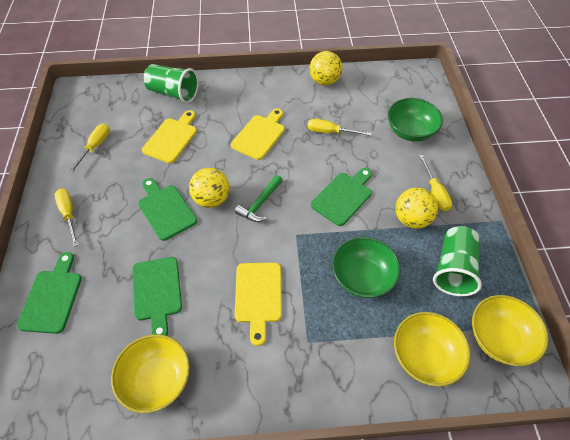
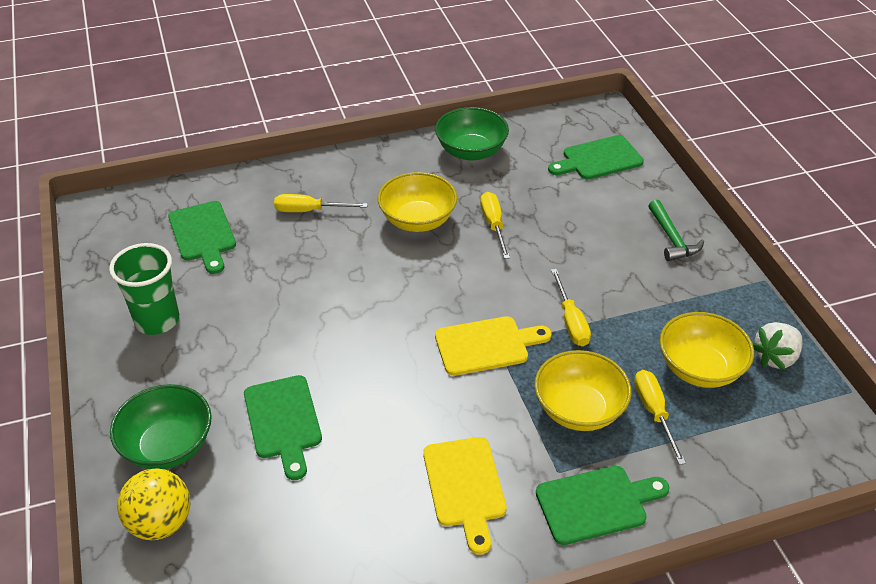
green cup: [143,64,199,103] [433,226,482,296] = 2 -> [109,243,179,335] = 1
white strawberry: none = 0 -> [753,322,802,370] = 1
yellow ball: [189,168,230,208] [309,51,342,86] [395,187,438,229] = 3 -> [117,468,190,540] = 1
yellow cutting board: [142,110,197,163] [231,108,285,160] [235,263,282,346] = 3 -> [423,437,507,555] [435,316,552,376] = 2

